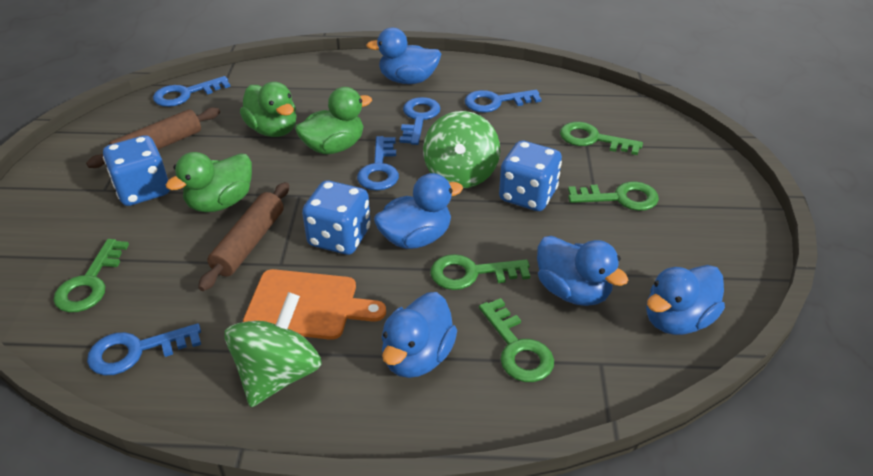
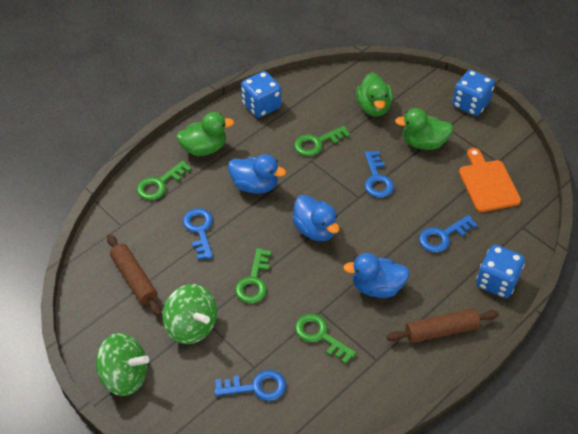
blue duck: [366,27,441,84] [374,173,463,249] [382,292,457,378] [537,236,628,306] [646,265,725,335] = 5 -> [228,154,286,194] [292,195,339,241] [343,253,410,298] = 3
blue key: [87,323,201,375] [153,76,231,107] [357,136,399,191] [399,97,441,145] [464,90,542,113] = 5 -> [183,208,213,260] [214,370,286,401] [365,151,394,198] [419,215,477,253] = 4
green key: [53,239,129,313] [430,254,530,290] [479,298,554,382] [560,122,643,155] [568,181,659,211] = 5 -> [137,160,192,200] [235,248,271,303] [294,126,350,156] [295,314,356,364] = 4

